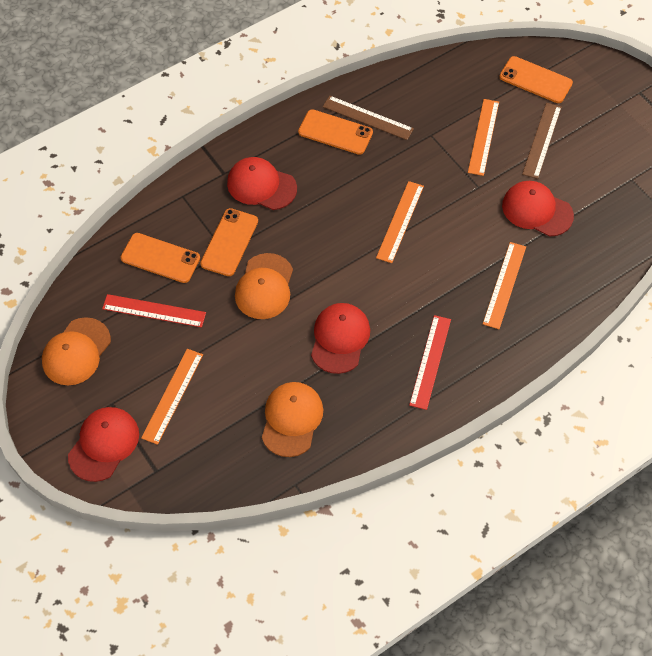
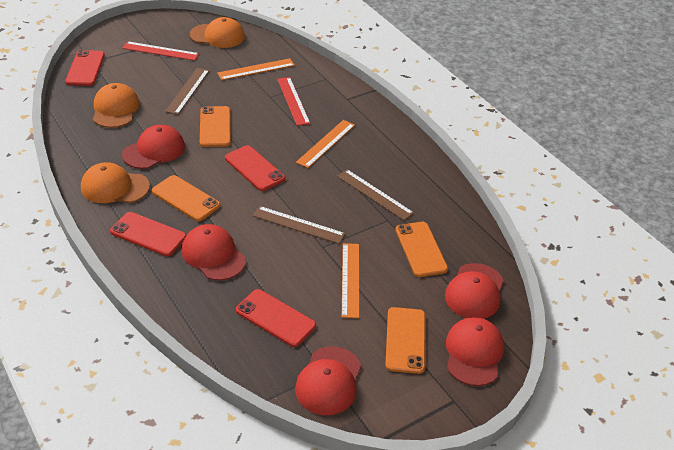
brown ruler: [323,96,414,140] [522,103,562,179] = 2 -> [165,68,209,115] [253,206,346,244] [337,169,414,220] = 3
orange ruler: [141,349,203,445] [376,181,424,263] [468,99,499,176] [483,242,526,329] = 4 -> [217,58,295,80] [296,120,355,168] [342,243,359,318] = 3
red cap: [68,407,139,482] [227,157,297,210] [311,303,370,374] [502,181,574,237] = 4 -> [122,125,185,169] [181,224,246,281] [295,346,361,415] [445,263,504,319] [446,317,504,386] = 5
red phone: none = 0 -> [65,50,105,86] [110,212,186,256] [225,145,285,191] [236,289,316,347] = 4

